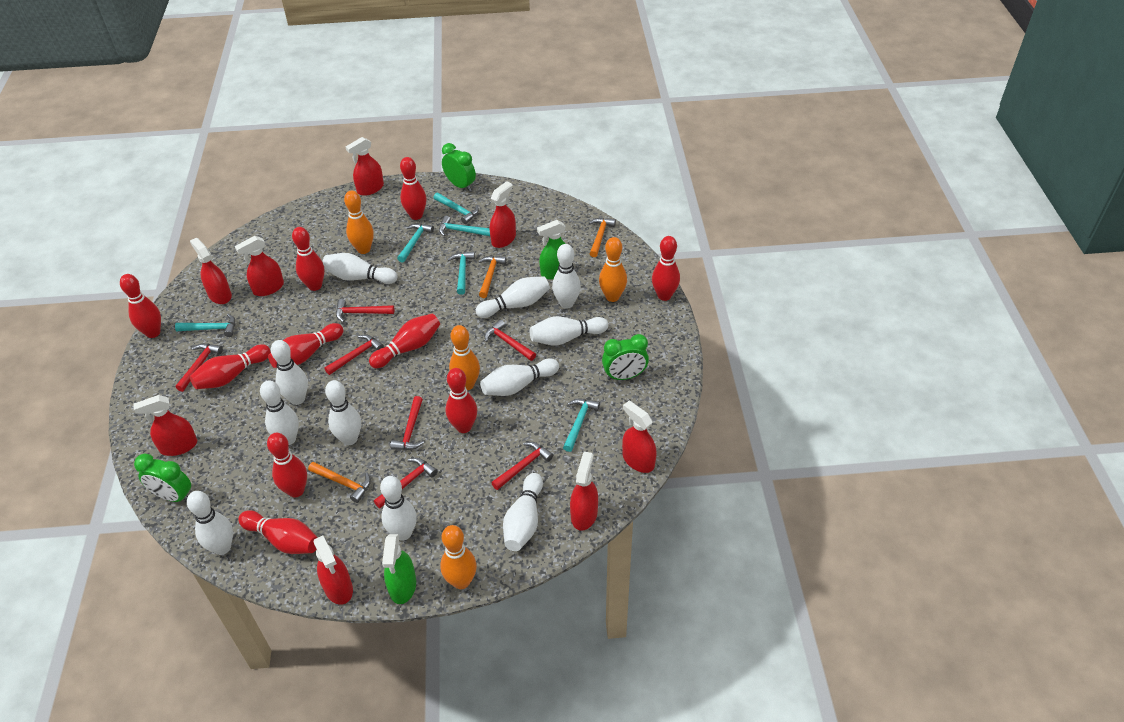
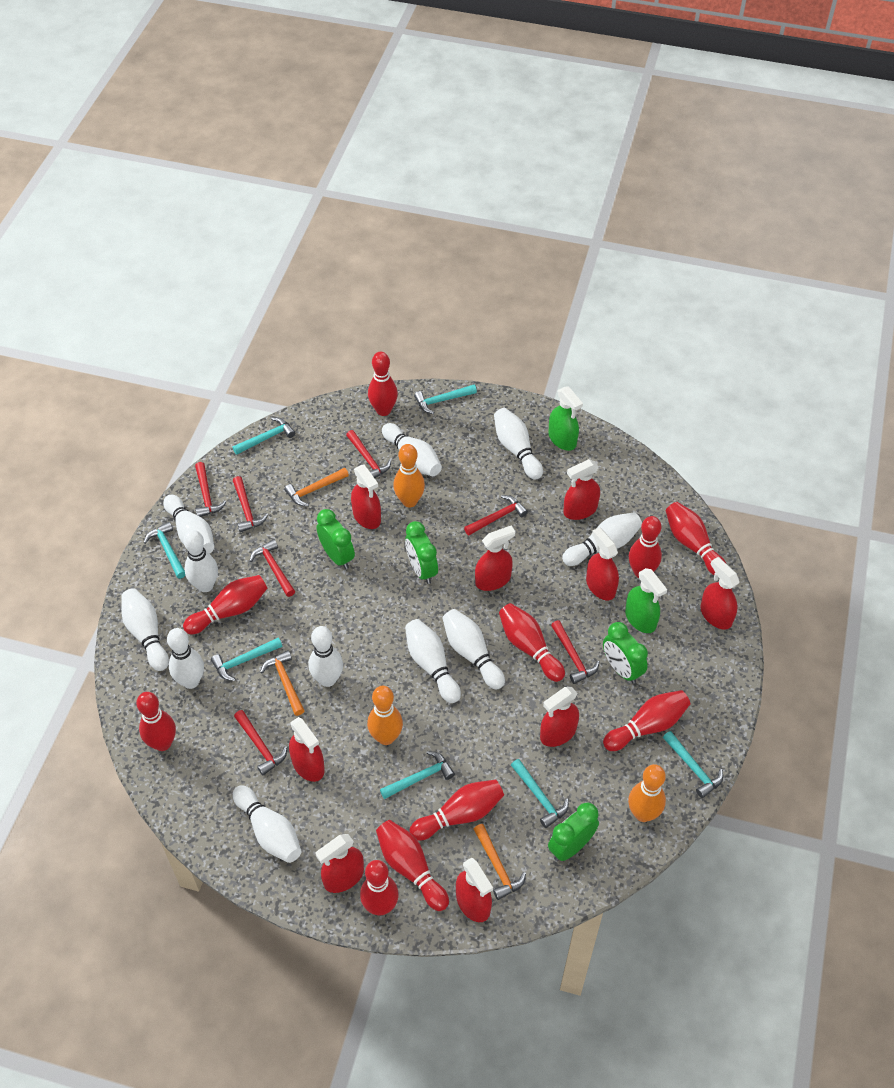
green clock: [134,454,191,502] [442,143,476,191] [602,334,649,380] = 3 -> [317,509,355,569] [405,521,438,584] [548,802,599,861] [603,622,648,684] = 4
orange bowling pin: [344,190,374,254] [440,525,477,589] [449,325,480,390] [599,237,627,302] = 4 -> [367,686,403,745] [393,444,425,508] [628,764,666,822] = 3
red spray bottle: [133,395,197,456] [190,238,232,304] [235,236,284,296] [313,536,353,605] [346,137,384,196] [490,181,516,248] [570,452,598,531] [622,401,656,473] = 8 -> [289,717,325,782] [315,834,364,893] [351,465,381,529] [456,858,493,922] [475,526,515,591] [540,687,579,747] [563,459,600,520] [586,527,619,600] [700,557,740,630] = 9
turquoise hammer: [175,314,235,337] [397,223,434,263] [433,193,479,224] [439,216,490,236] [447,251,475,295] [563,399,600,452] = 6 -> [144,522,185,579] [211,637,282,681] [232,417,295,455] [380,751,455,799] [414,385,477,414] [511,759,569,828] [663,731,723,798] = 7

